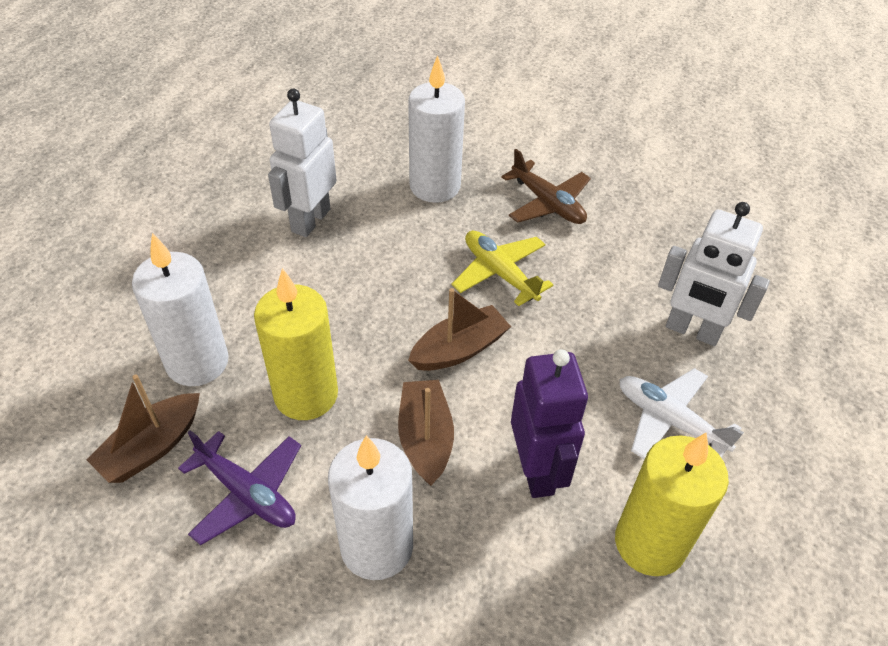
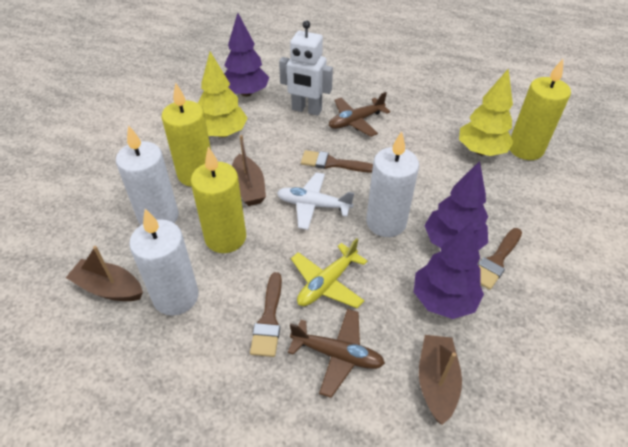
brown brush: none = 0 -> [250,272,282,357] [301,150,373,173] [478,228,522,290] = 3
brown plane: [501,149,591,224] = 1 -> [288,309,385,398] [329,92,390,137] = 2
purple plane: [178,430,301,545] = 1 -> none = 0
purple robot: [511,349,588,498] = 1 -> none = 0
purple tree: none = 0 -> [224,13,269,97] [414,222,484,319] [424,161,488,251] = 3
white robot: [268,89,337,237] [658,202,770,346] = 2 -> [279,20,333,116] = 1
yellow candle: [254,268,338,420] [615,432,729,576] = 2 -> [162,82,211,187] [191,147,246,253] [509,59,571,160] = 3
yellow tree: none = 0 -> [198,52,248,137] [459,69,514,156] = 2

